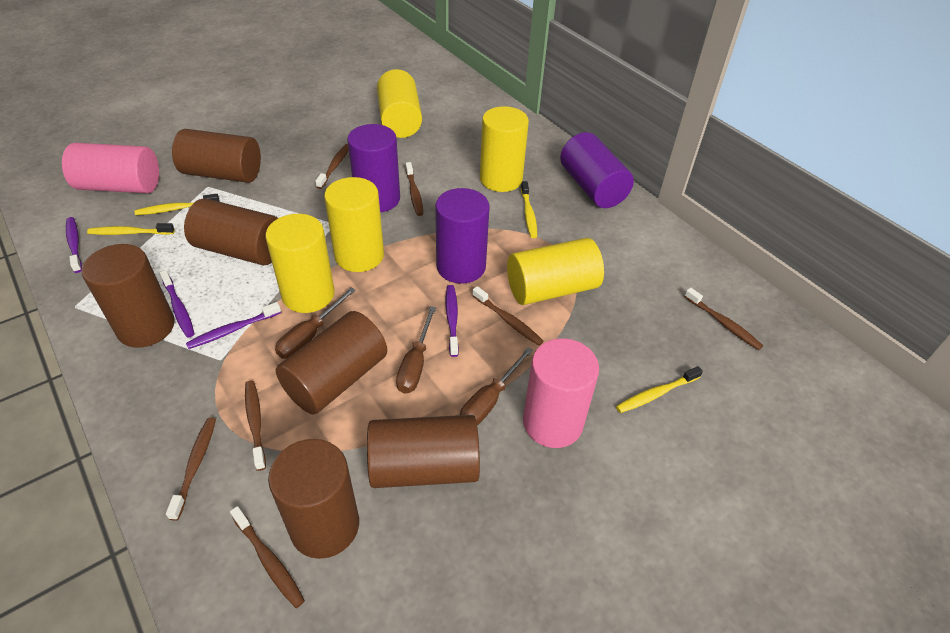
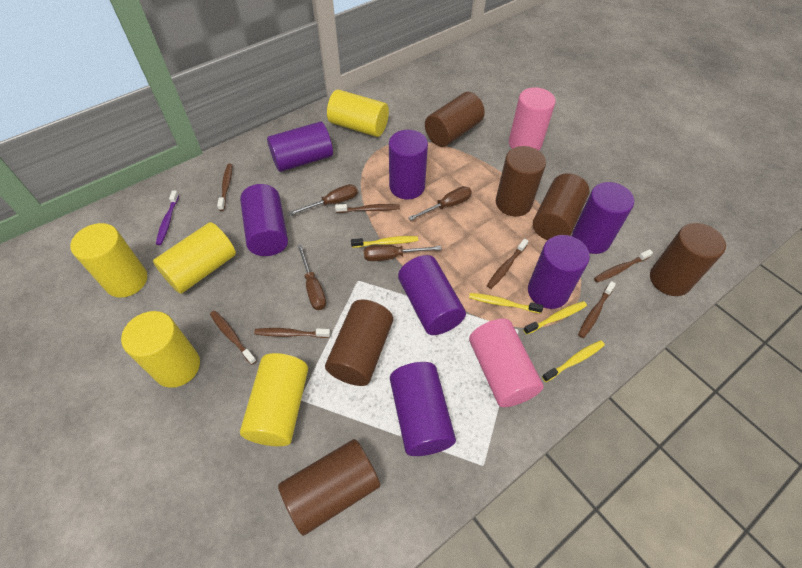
brown screwdriver: [275,288,356,359] [396,306,436,394] [460,347,533,426] = 3 -> [288,184,358,216] [297,245,326,310] [364,245,441,261] [408,186,472,221] = 4
purple cylinder: [347,124,400,212] [435,188,490,284] [560,132,634,208] = 3 -> [240,184,288,256] [267,122,333,172] [389,130,428,199] [390,362,456,456] [398,255,466,335] [528,235,590,309] [572,182,634,254] = 7
purple toothbrush: [66,217,82,273] [160,270,194,338] [186,302,281,349] [446,285,459,357] = 4 -> [156,191,179,245] = 1

